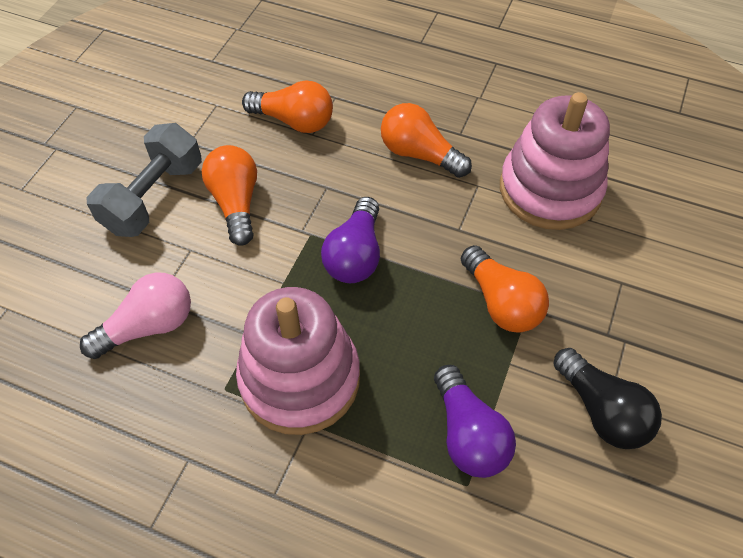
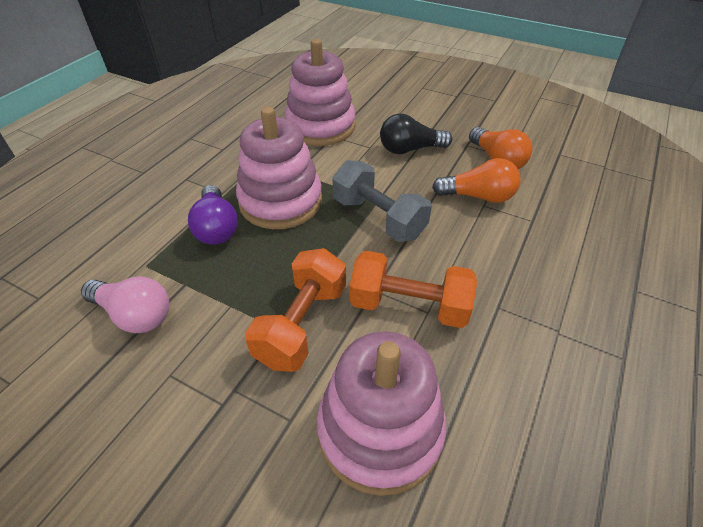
orange dumbbell: none = 0 -> [245,248,346,372] [350,251,477,328] = 2
orange light bulb: [202,145,257,246] [242,80,333,133] [381,103,472,178] [461,245,549,333] = 4 -> [432,158,520,203] [469,127,532,169] = 2
pink stacking toy: [236,287,360,435] [500,92,610,230] = 2 -> [236,107,322,229] [285,39,355,146] [317,331,446,496] = 3
purple light bulb: [321,197,380,283] [434,365,516,478] = 2 -> [188,185,238,245] = 1

